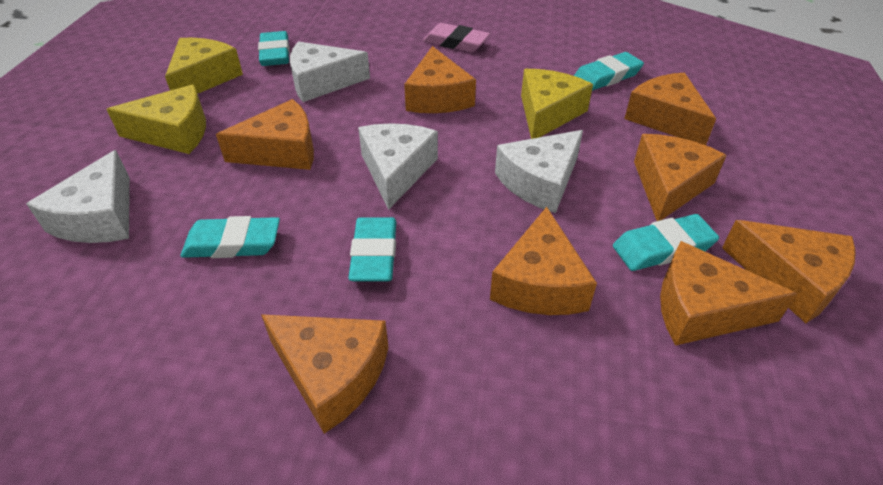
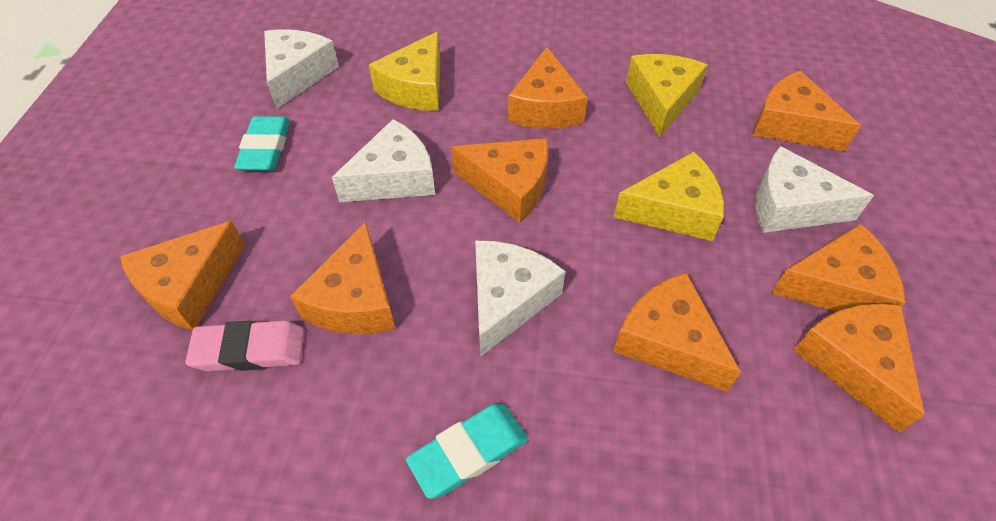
turquoise eraser: [181,216,280,258] [258,31,290,66] [348,217,396,282] [574,52,644,91] [613,214,719,271] = 5 -> [234,116,290,171] [406,404,528,499] = 2

